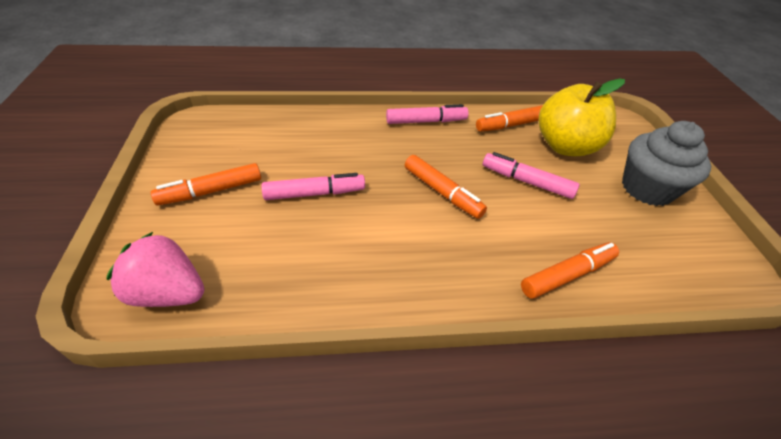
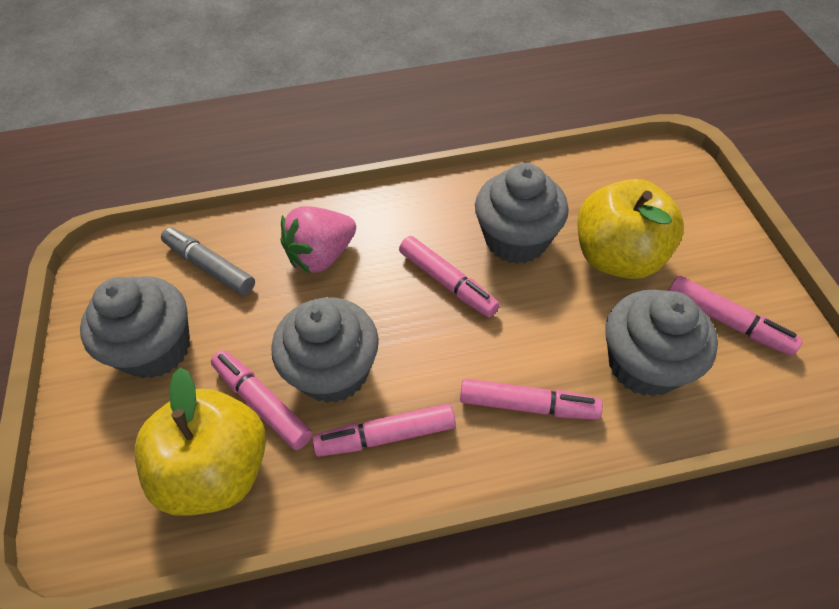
grey cupcake: [622,121,711,206] = 1 -> [80,276,190,379] [271,297,379,403] [475,163,569,264] [605,290,718,397] = 4
grey marker: none = 0 -> [161,227,255,295] = 1
orange marker: [151,163,261,206] [405,155,487,219] [476,105,543,132] [521,242,619,299] = 4 -> none = 0
pink marker: [262,173,365,200] [386,104,469,124] [483,152,579,199] = 3 -> [211,350,312,450] [312,404,456,457] [399,236,500,317] [460,378,603,420] [668,275,803,356] = 5
yellow apple: [539,79,625,156] = 1 -> [135,367,266,516] [577,179,684,279] = 2

